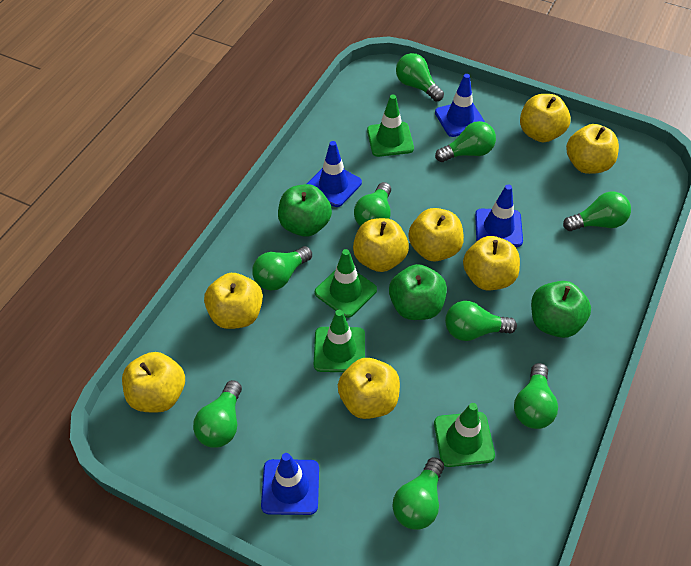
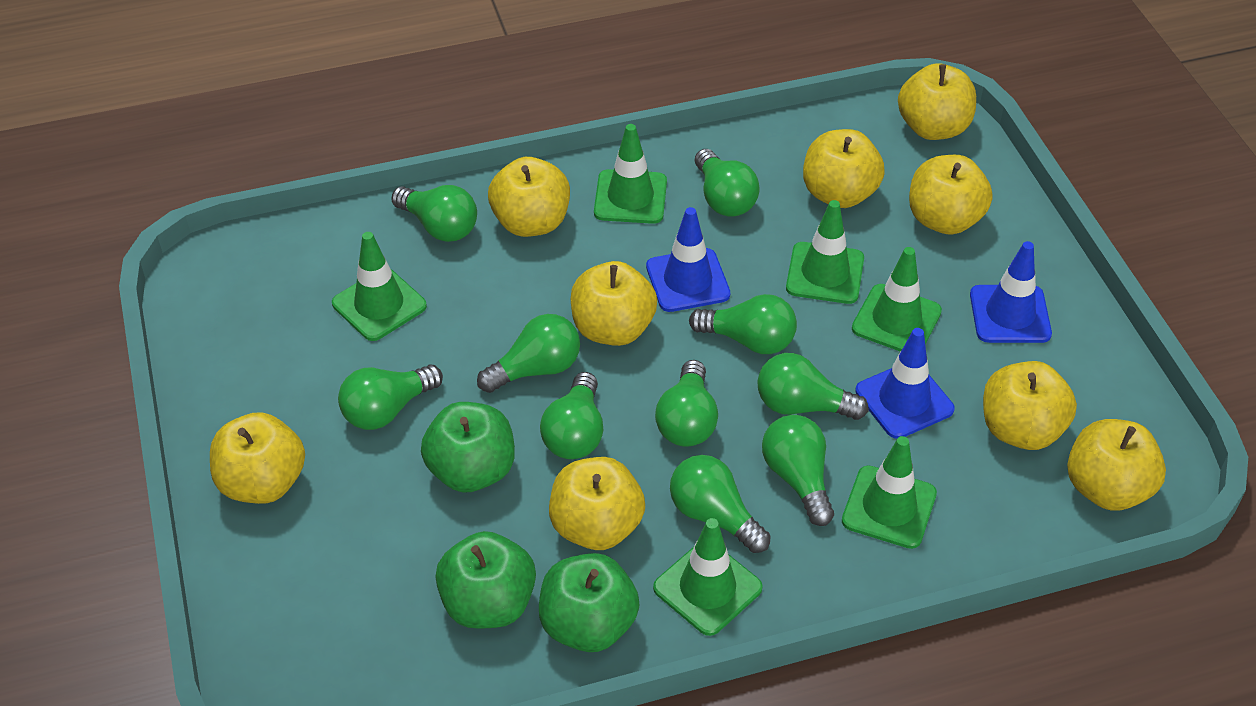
blue traffic cone: [261,453,319,515] [307,141,362,207] [435,74,486,137] [475,184,523,247] = 4 -> [646,207,730,312] [855,328,955,439] [970,241,1052,343] = 3
green light bulb: [193,380,242,448] [252,246,312,291] [354,182,391,226] [392,457,444,530] [396,53,444,101] [435,121,496,162] [445,301,517,341] [514,363,558,429] [563,192,631,231] = 9 -> [338,364,443,430] [391,185,477,242] [477,314,580,393] [540,372,603,459] [655,360,718,447] [670,455,771,553] [689,294,797,354] [695,149,760,217] [757,353,868,420] [762,415,834,526] = 10
green traffic cone: [314,310,365,372] [315,249,377,318] [367,94,414,157] [434,403,495,467] = 4 -> [332,232,427,341] [594,124,667,224] [653,518,763,636] [786,200,864,304] [842,436,937,549] [852,247,942,351] = 6
yellow apple: [122,352,185,413] [204,273,263,329] [338,358,400,419] [353,218,409,272] [408,208,464,261] [463,236,520,290] [520,94,571,142] [566,124,619,174] = 8 -> [210,412,305,504] [488,157,570,237] [549,457,645,550] [571,261,657,346] [803,129,885,208] [898,63,976,140] [909,155,992,235] [983,361,1077,450] [1067,419,1166,511] = 9

